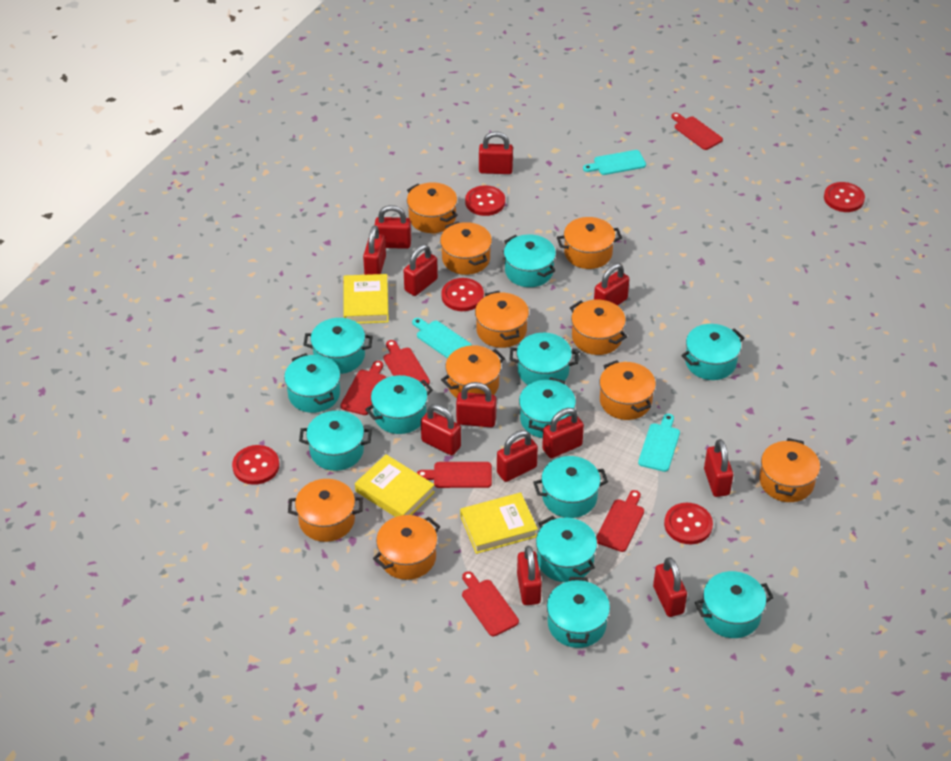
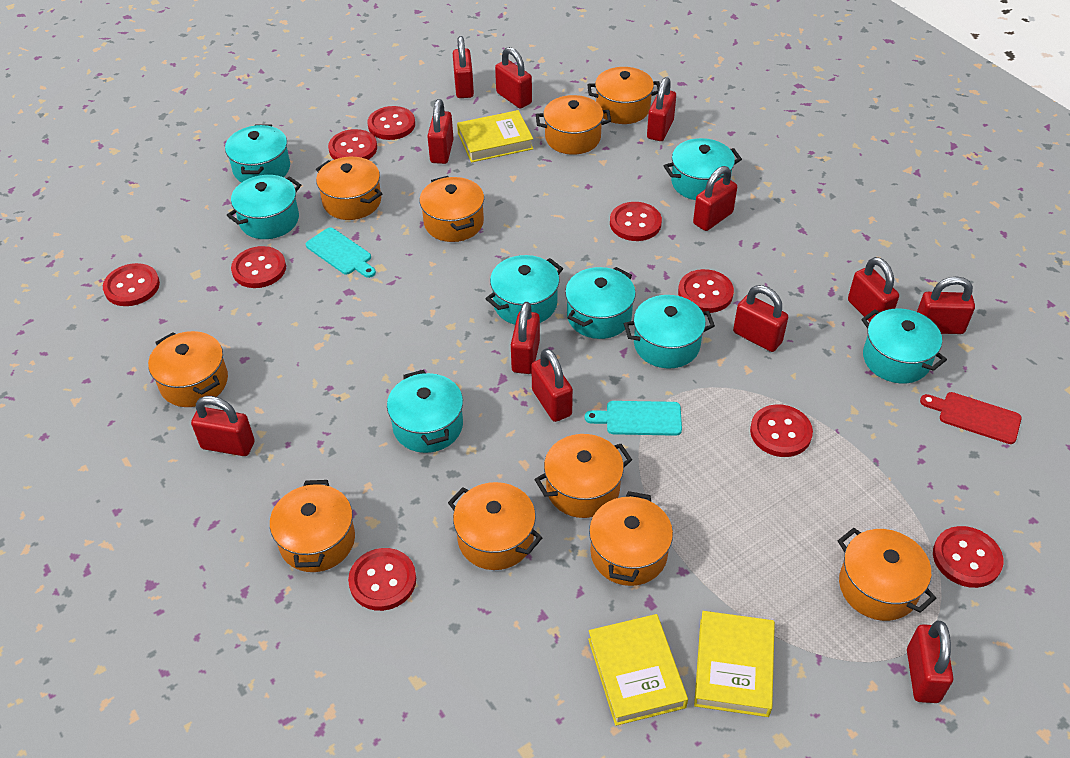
red button: [232,445,279,485] [441,278,484,311] [465,185,505,216] [664,503,713,544] [824,182,865,212] = 5 -> [103,263,160,306] [231,246,286,288] [328,129,377,160] [348,548,416,611] [367,106,415,140] [610,202,662,241] [678,269,734,313] [750,404,813,457] [933,526,1003,588] = 9
red cutting board: [340,361,386,415] [383,340,430,386] [417,462,492,488] [462,571,519,636] [596,490,644,552] [671,113,723,150] = 6 -> [920,392,1022,444] = 1
turquoise cutting board: [412,318,472,359] [583,150,646,175] [638,414,680,472] = 3 -> [306,228,376,278] [585,401,682,436] = 2
turquoise pot: [284,353,340,413] [299,411,372,471] [304,318,373,374] [365,375,433,434] [504,235,556,287] [509,333,579,385] [519,377,576,438] [533,456,608,518] [536,516,597,582] [547,577,610,648] [681,324,744,380] [695,571,774,638] = 12 -> [225,124,290,183] [227,175,301,239] [387,370,463,453] [486,255,563,324] [565,267,636,339] [624,295,715,369] [664,138,742,200] [861,309,947,384] = 8

